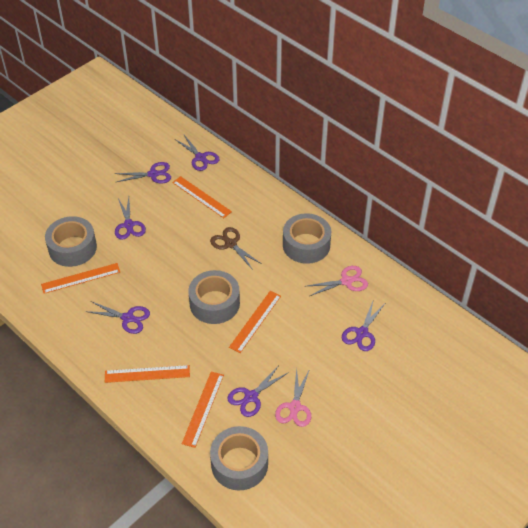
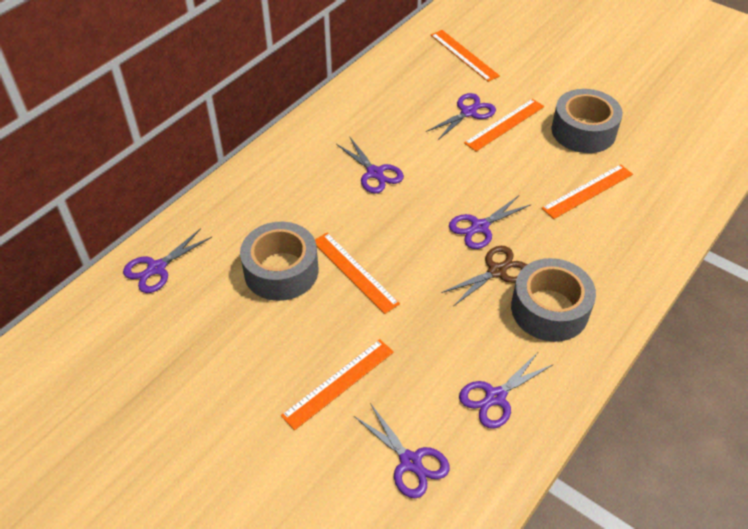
grey tape: [45,216,97,267] [188,270,240,324] [210,426,268,491] [283,213,331,264] = 4 -> [240,222,318,301] [511,258,596,342] [551,89,623,153] = 3
pink scissors: [275,368,311,427] [307,266,368,296] = 2 -> none = 0

